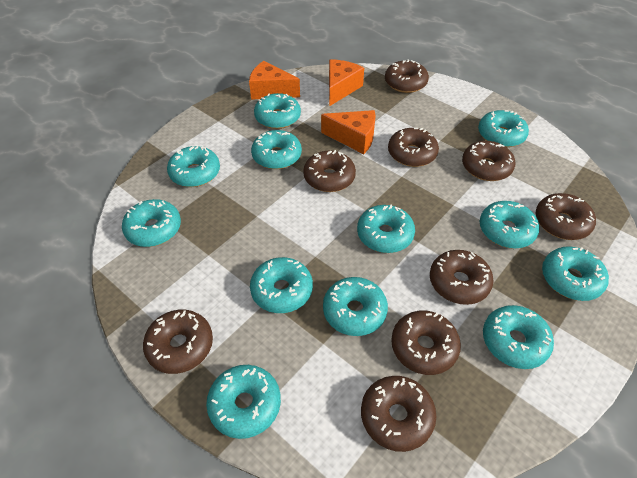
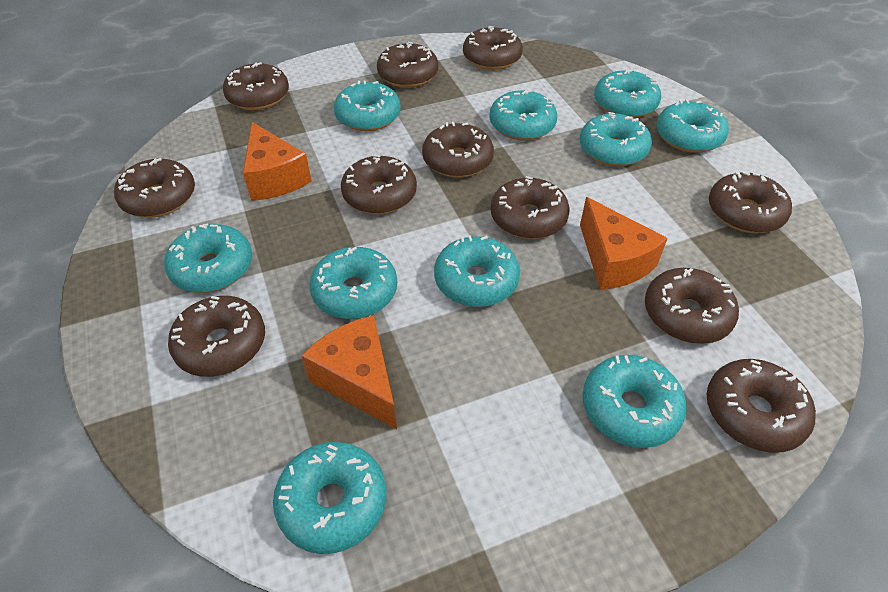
brown donut: [143,310,213,374] [303,150,356,192] [361,376,437,452] [385,59,429,93] [388,128,439,167] [391,311,461,375] [430,250,494,305] [462,141,515,181] [535,193,596,240] = 9 -> [114,158,195,218] [168,296,265,377] [223,62,289,110] [341,155,417,214] [377,42,438,88] [422,122,494,178] [463,26,523,70] [491,176,570,239] [645,268,739,344] [707,359,816,453] [709,171,792,233] = 11
turquoise donut: [122,199,181,247] [167,145,220,187] [206,365,281,439] [250,257,313,313] [251,130,302,169] [254,93,301,129] [323,277,388,336] [357,204,415,253] [478,110,529,147] [480,201,539,249] [483,305,554,369] [542,246,609,301] = 12 -> [164,223,252,293] [273,442,386,554] [309,247,397,319] [334,80,401,131] [434,235,520,307] [489,90,557,141] [580,112,652,167] [583,355,687,448] [594,70,661,118] [656,99,729,153] = 10

